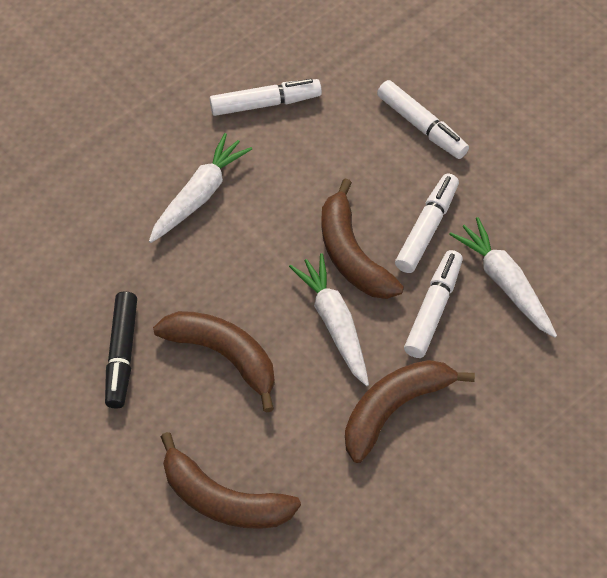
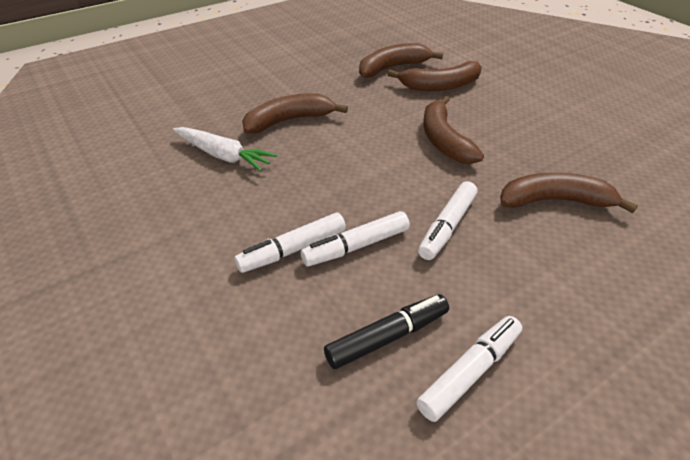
brown banana: [153,311,275,413] [161,432,301,529] [321,179,404,299] [345,360,475,463] = 4 -> [242,93,348,133] [359,43,443,78] [388,61,482,91] [423,96,484,164] [500,173,638,213] = 5
white carrot: [149,133,252,243] [289,253,369,386] [449,217,557,338] = 3 -> [173,127,277,172] = 1

